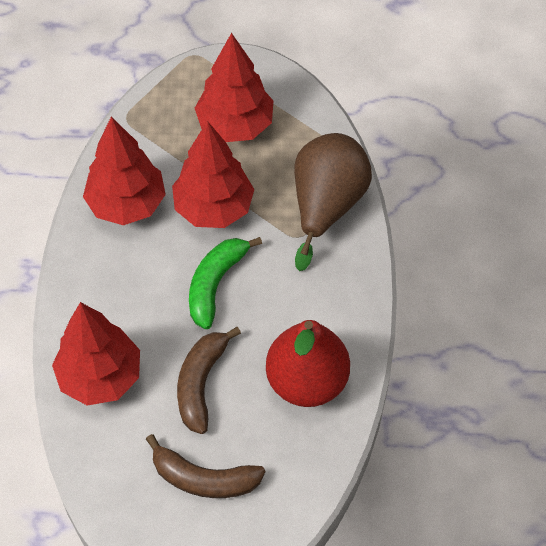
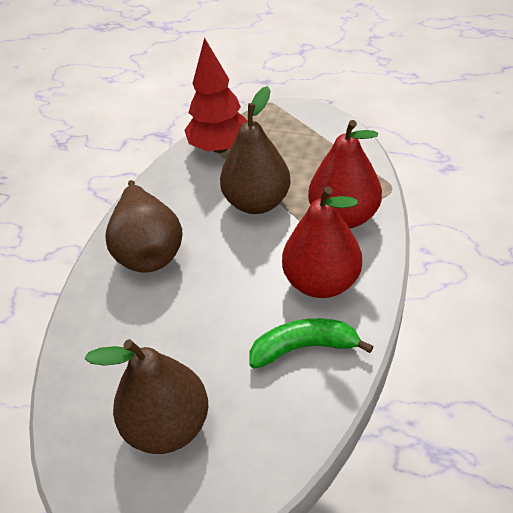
brown banana: [146,434,265,498] [177,327,241,434] = 2 -> none = 0
brown pear: [294,133,372,271] = 1 -> [85,339,208,454] [105,180,183,273] [220,86,291,214] = 3
red pear: [266,320,350,407] = 1 -> [282,186,362,298] [308,120,382,229] = 2
red tree: [52,302,140,406] [83,117,166,225] [172,121,254,228] [195,33,274,142] = 4 -> [184,37,248,153] = 1

